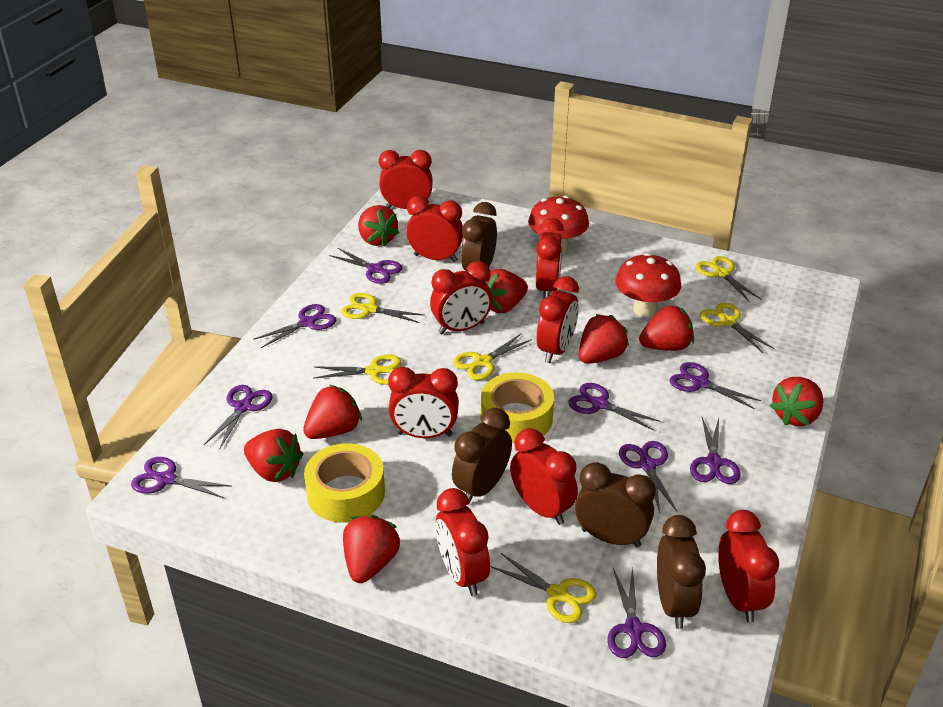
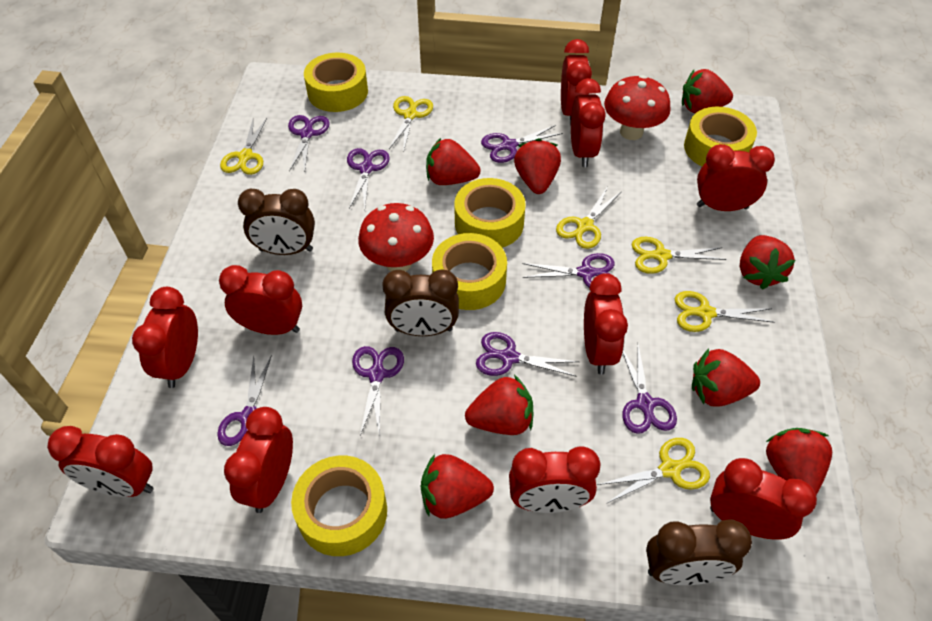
brown clock: [452,408,512,505] [461,202,497,271] [575,462,656,548] [657,515,706,629] = 4 -> [238,189,315,255] [382,270,459,336] [646,519,752,585] = 3
purple scissors: [131,457,232,498] [204,385,273,450] [253,304,336,348] [329,248,402,284] [568,383,661,431] [607,566,666,658] [619,441,677,513] [670,362,761,409] [690,417,741,484] = 9 -> [217,355,272,446] [288,115,330,172] [347,148,390,208] [352,346,404,437] [476,332,579,377] [481,125,563,163] [522,253,615,288] [622,345,677,434] = 8
red clock: [379,150,433,209] [388,367,459,438] [406,196,463,262] [430,261,492,334] [435,488,490,596] [510,428,578,525] [536,218,564,299] [537,276,579,363] [718,510,779,623] = 9 -> [47,426,154,497] [132,287,198,388] [219,265,302,335] [224,407,293,513] [509,446,600,513] [561,39,592,125] [571,78,606,167] [584,273,628,375] [697,144,775,211] [710,458,817,540] = 10
yellow tape: [304,443,385,522] [481,372,554,443] = 2 -> [291,455,387,556] [304,53,368,112] [432,233,507,310] [454,178,526,248] [684,107,757,166] = 5

